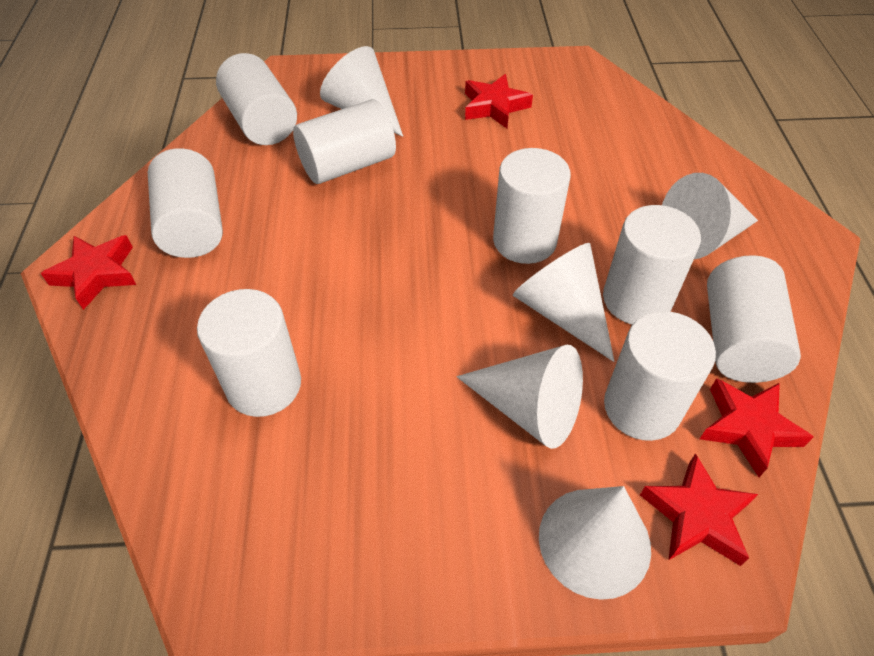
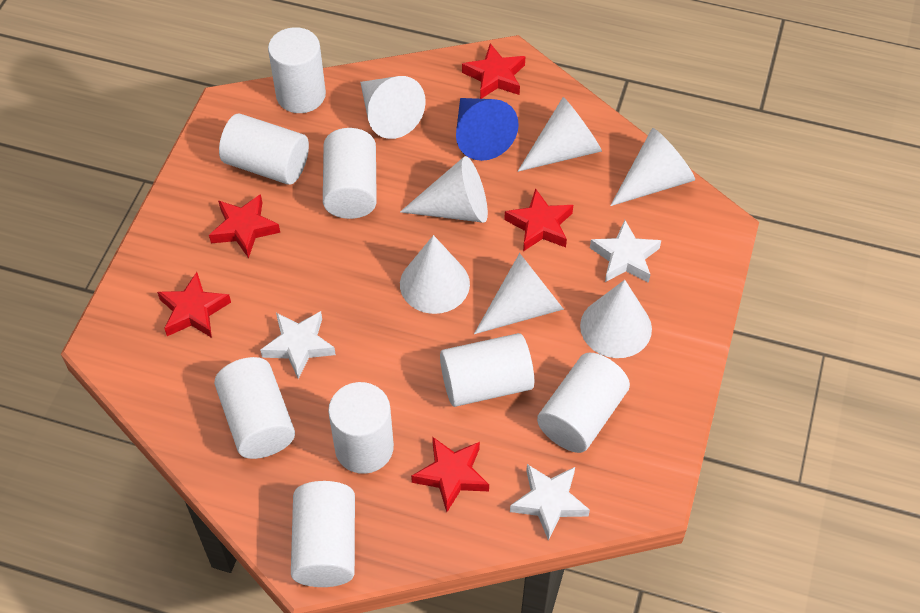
blue cone: none = 0 -> [456,98,519,161] = 1
red star: [41,235,136,310] [465,74,533,128] [640,453,758,566] [700,378,813,477] = 4 -> [157,272,231,338] [209,194,280,258] [411,437,489,512] [462,43,526,99] [504,188,573,252] = 5
white cone: [320,46,403,137] [456,345,583,449] [513,243,615,362] [539,486,651,600] [662,173,758,259] = 5 -> [360,76,426,139] [400,156,488,223] [400,235,470,314] [474,253,564,334] [518,97,602,172] [580,280,652,358] [610,128,695,206] = 7
white star: none = 0 -> [260,311,336,379] [510,464,590,541] [590,220,661,283] = 3

